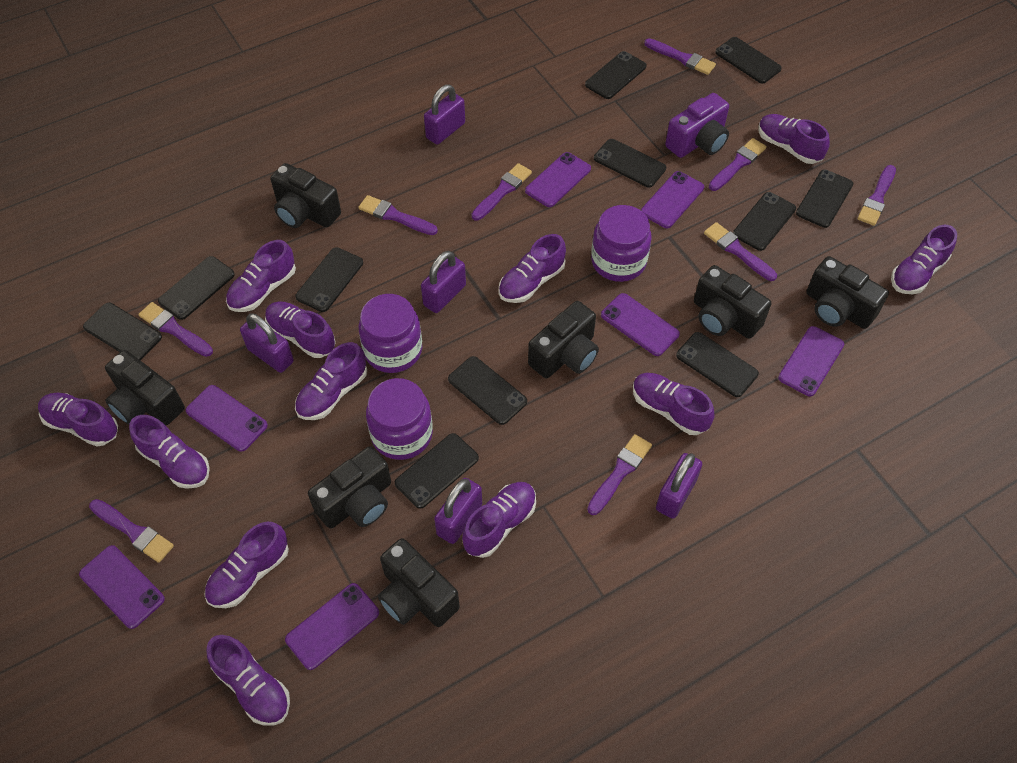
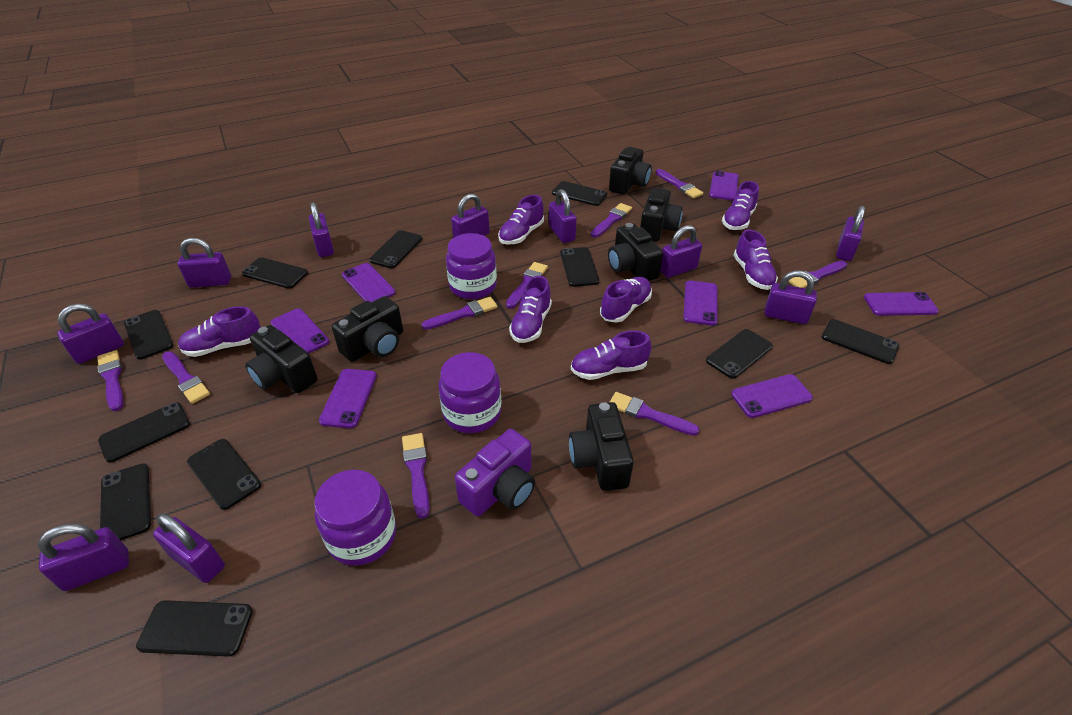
black camera: [105,350,185,426] [270,163,341,228] [308,446,391,528] [378,538,460,627] [528,301,599,378] [694,265,771,339] [806,256,889,329] = 7 -> [245,325,317,393] [332,296,403,362] [569,402,634,491] [608,223,663,281] [609,147,652,194] [640,188,683,242] = 6
purple padlock: [240,313,294,373] [421,251,466,313] [424,85,465,145] [434,478,482,544] [656,453,702,519] = 5 -> [38,524,129,591] [57,304,124,364] [153,513,225,583] [178,238,231,288] [309,202,334,257] [451,194,490,238] [549,189,577,243] [660,225,702,278] [764,271,817,324] [836,206,865,261] = 10
purple shoe: [38,393,118,447] [129,415,210,489] [204,522,289,608] [206,635,290,726] [226,240,296,312] [265,301,336,358] [295,342,367,420] [462,482,536,558] [499,234,566,303] [633,373,715,435] [758,114,830,164] [891,225,957,294] = 12 -> [178,306,261,357] [498,195,544,245] [509,276,552,343] [571,330,651,380] [600,277,652,323] [722,181,759,230] [734,229,778,290] = 7

